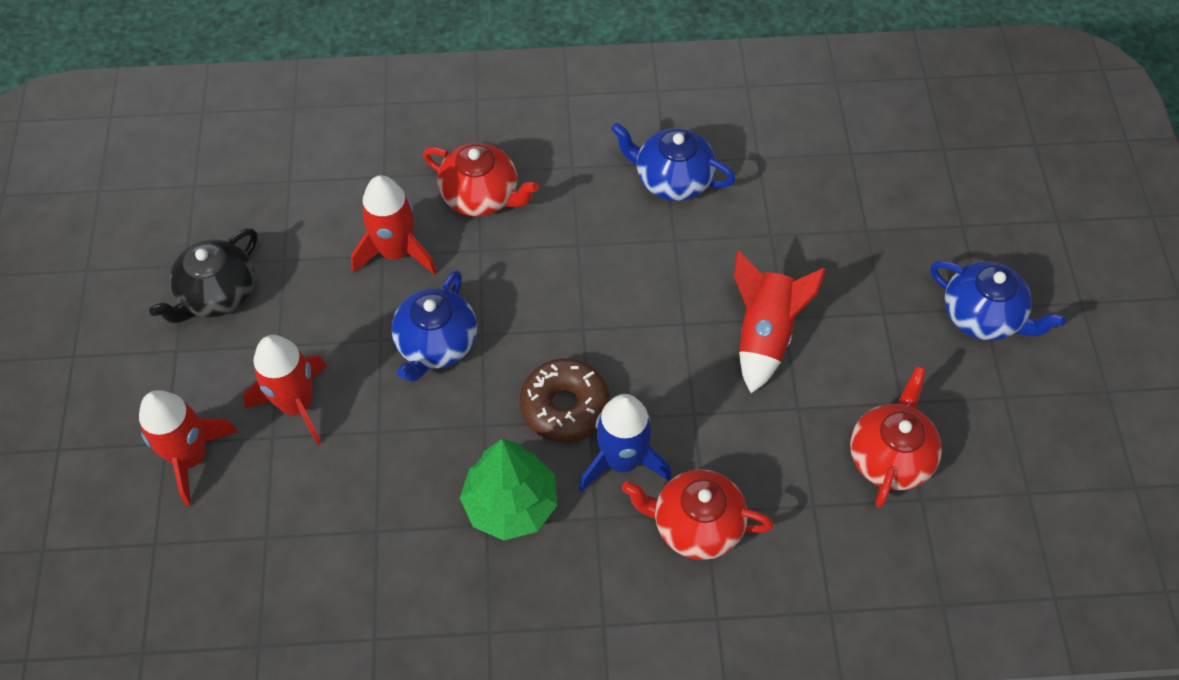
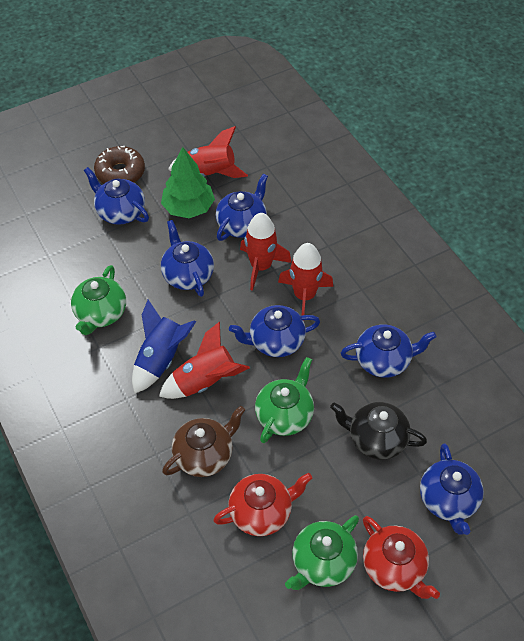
blue teapot: [391,270,477,382] [611,123,736,201] [930,261,1066,341] = 3 -> [84,167,149,225] [161,220,214,297] [216,173,268,241] [229,305,320,357] [341,325,437,378] [420,443,484,535] = 6
brown teapot: none = 0 -> [162,406,245,477] = 1
green teapot: none = 0 -> [71,265,126,335] [255,357,314,443] [285,515,359,590] = 3
red teapot: [423,143,539,217] [622,469,773,560] [850,366,942,508] = 3 -> [213,473,312,536] [363,516,440,599] = 2

